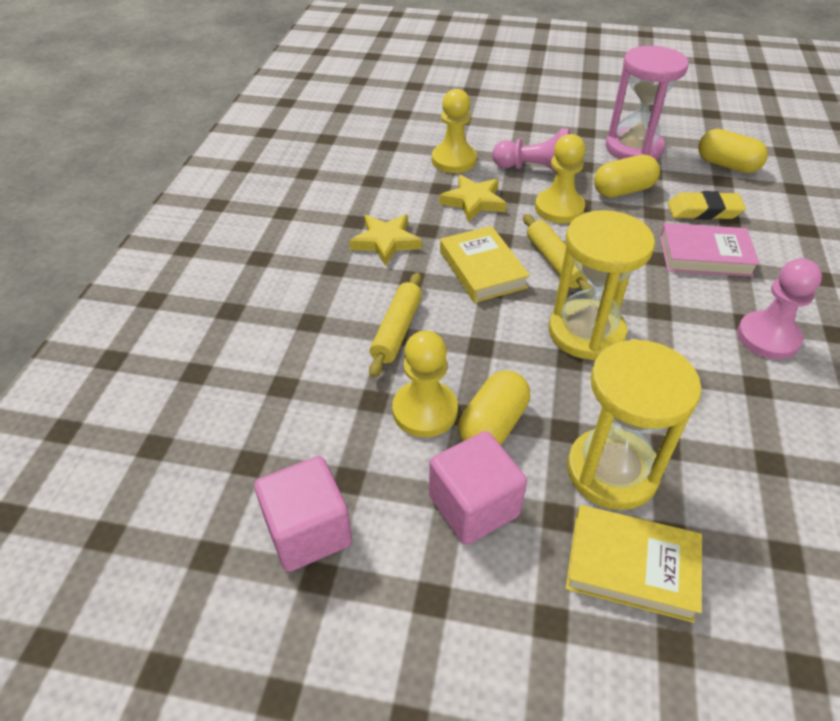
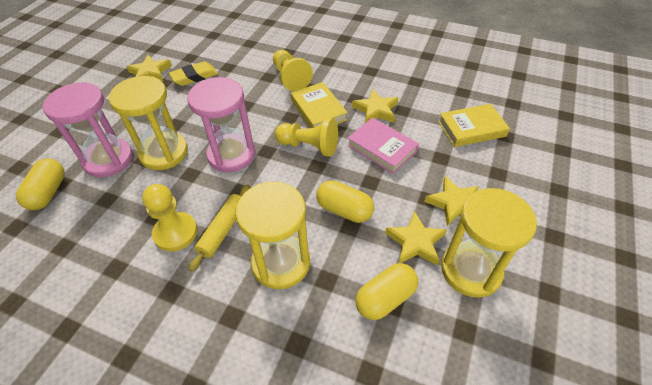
pink cube: [254,456,352,572] [429,431,527,545] = 2 -> none = 0
pink hourglass: [606,46,689,160] = 1 -> [43,82,133,177] [187,77,255,172] = 2
pink pawn: [492,128,570,173] [737,258,822,360] = 2 -> none = 0
yellow hourglass: [549,210,655,360] [567,339,701,510] = 2 -> [109,76,188,170] [235,182,310,289] [441,188,537,298] = 3
yellow rolling pin: [369,273,422,378] [523,214,592,291] = 2 -> [189,184,250,272] = 1
yellow star: [349,214,422,266] [439,175,506,222] = 2 -> [126,55,172,82] [352,89,398,123] [385,211,447,266] [424,176,479,226] = 4

